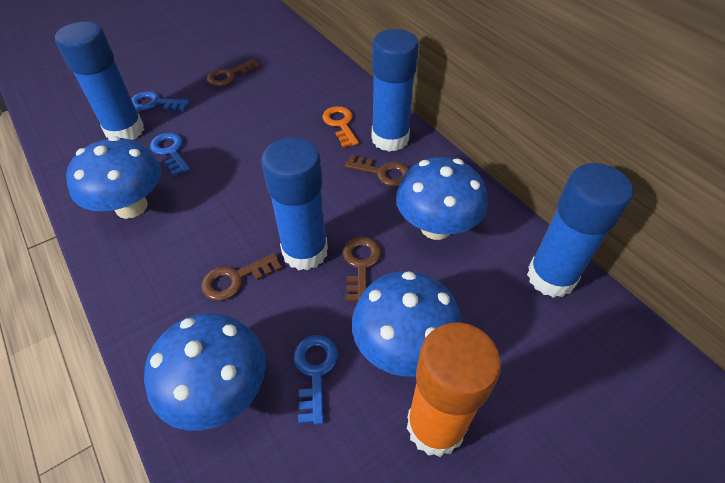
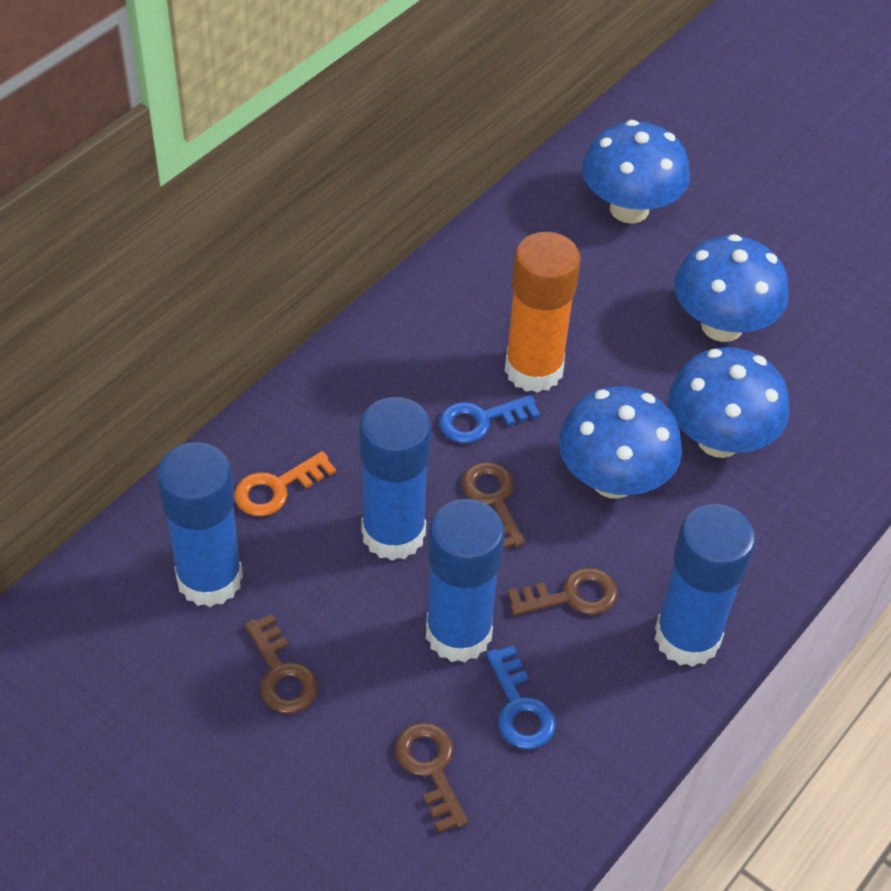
blue key: [131,91,190,111] [150,132,190,176] [294,335,338,425] = 3 -> [439,395,541,443] [486,645,556,749] = 2

